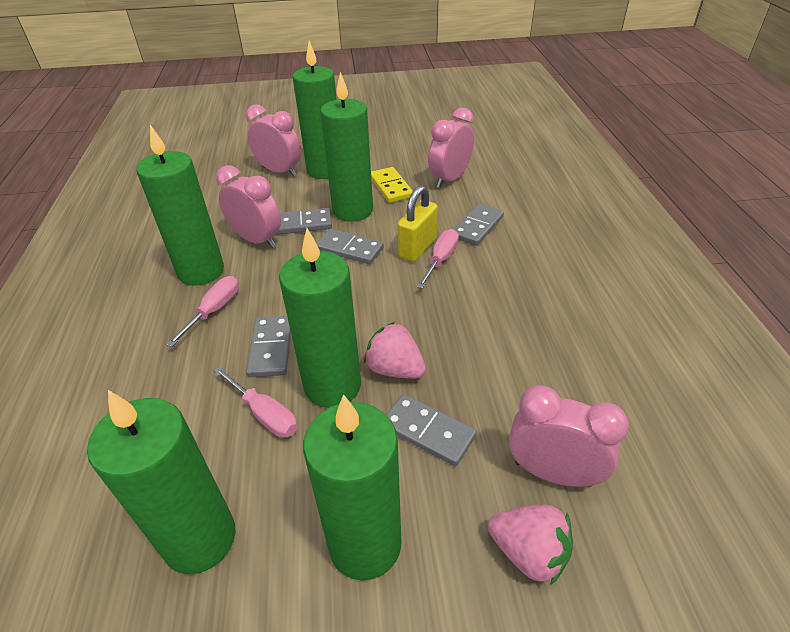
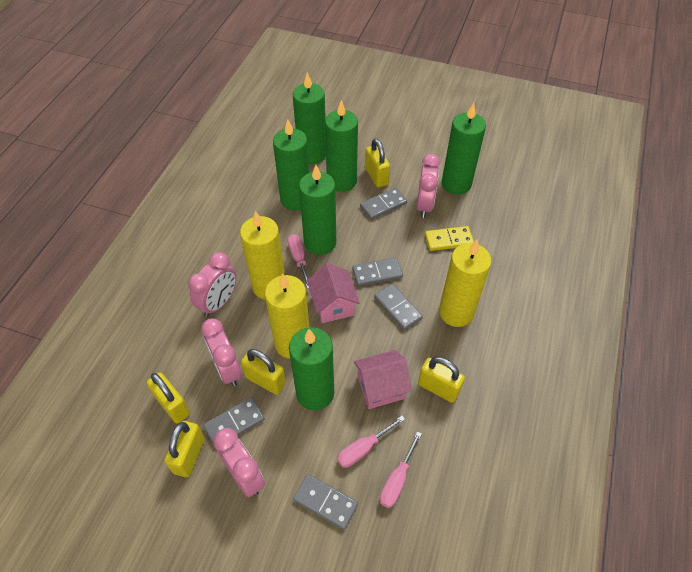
pink house: none = 0 -> [307,263,360,323] [354,350,412,409] = 2
pink strawberry: [364,322,426,379] [488,504,573,585] = 2 -> none = 0
yellow candle: none = 0 -> [240,211,285,300] [265,273,309,359] [439,240,491,327] = 3
yellow padlock: [397,185,438,262] = 1 -> [147,372,190,424] [164,421,205,477] [241,349,286,395] [365,138,390,188] [418,357,465,403] = 5

